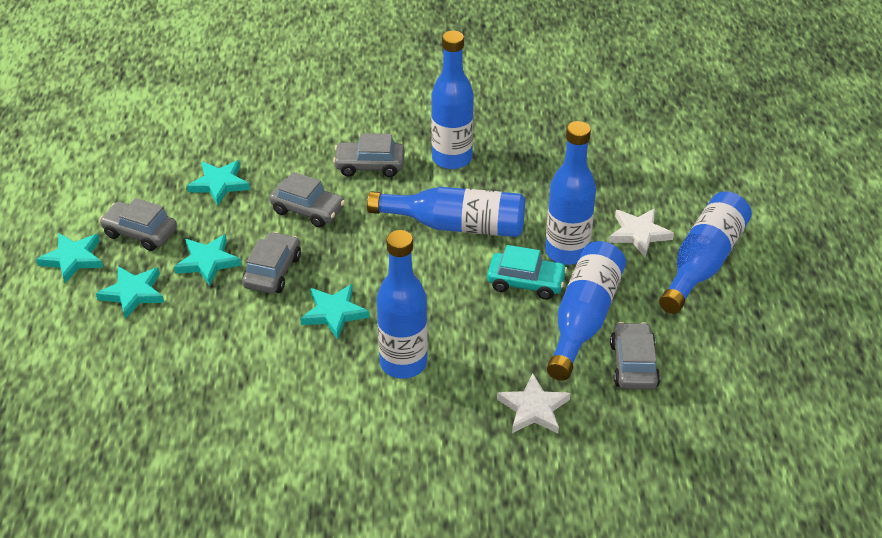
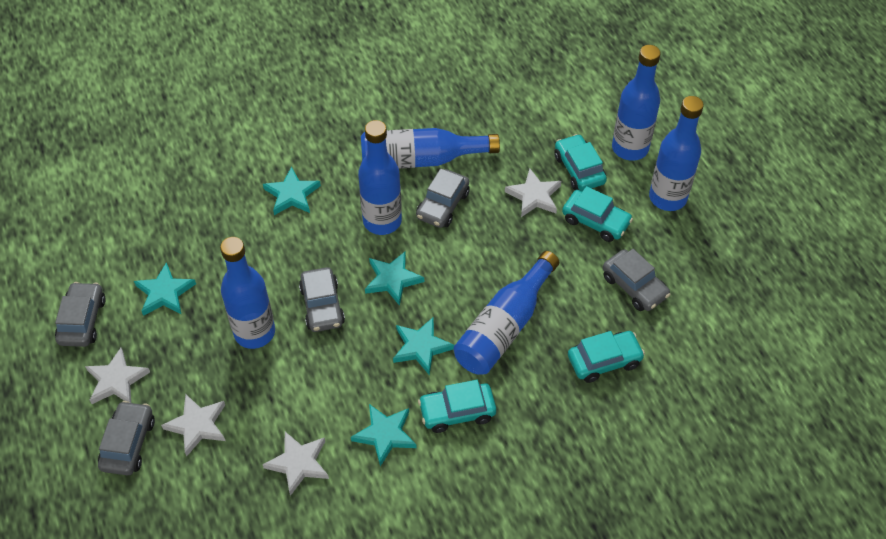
turquoise car: [487,245,567,300] = 1 -> [418,380,496,433] [554,134,607,191] [562,186,633,242] [568,331,645,383] = 4
white star: [497,373,570,433] [609,208,674,257] = 2 -> [85,348,150,404] [161,394,225,457] [263,432,329,496] [505,169,561,217] = 4

